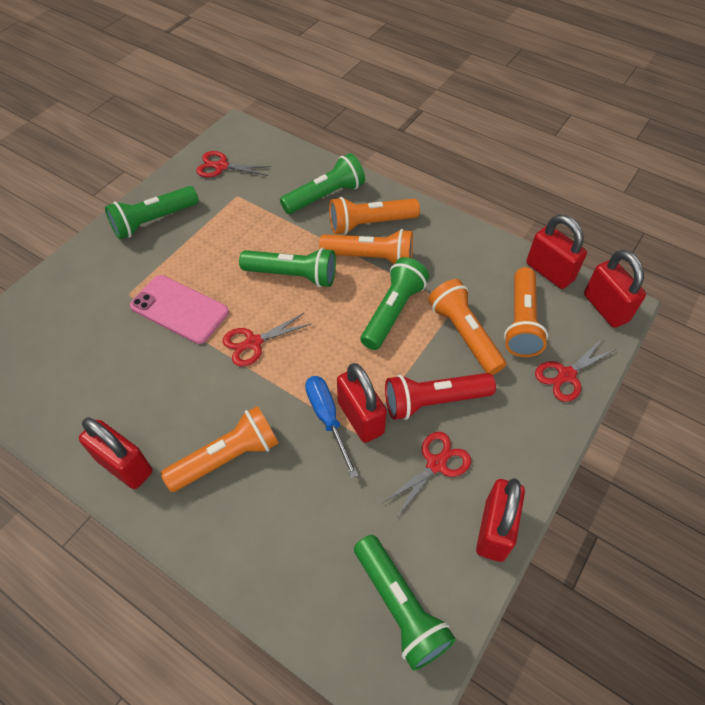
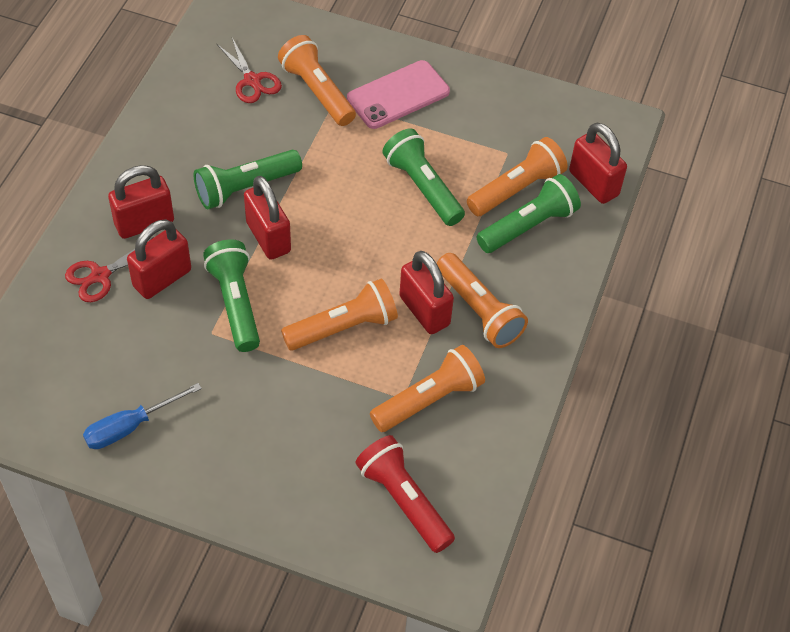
green flashlight: [105,186,199,240] [239,248,336,288] [280,153,365,214] [354,535,456,671] [361,257,429,350] = 5 -> [194,150,302,209] [203,239,260,352] [383,128,465,226] [476,174,581,253] = 4
red scissors: [196,151,271,177] [223,312,311,367] [382,432,471,517] [535,338,616,402] = 4 -> [65,237,154,302] [217,38,282,103] = 2

